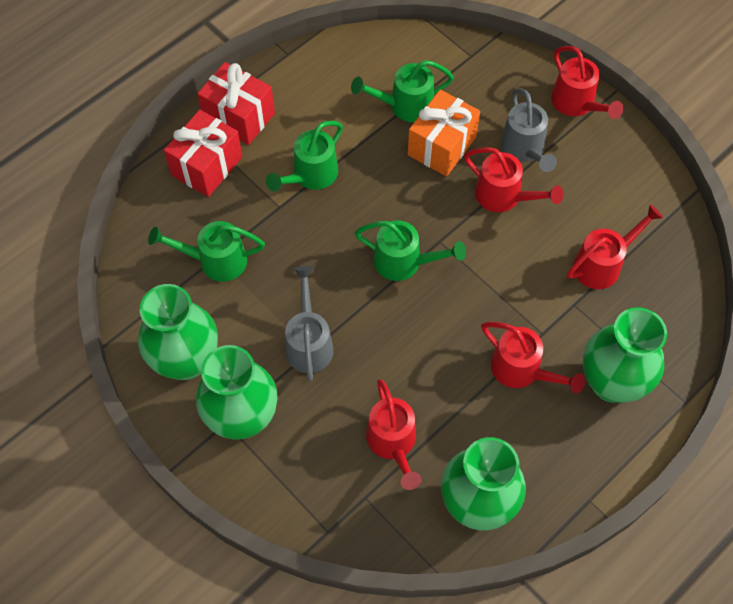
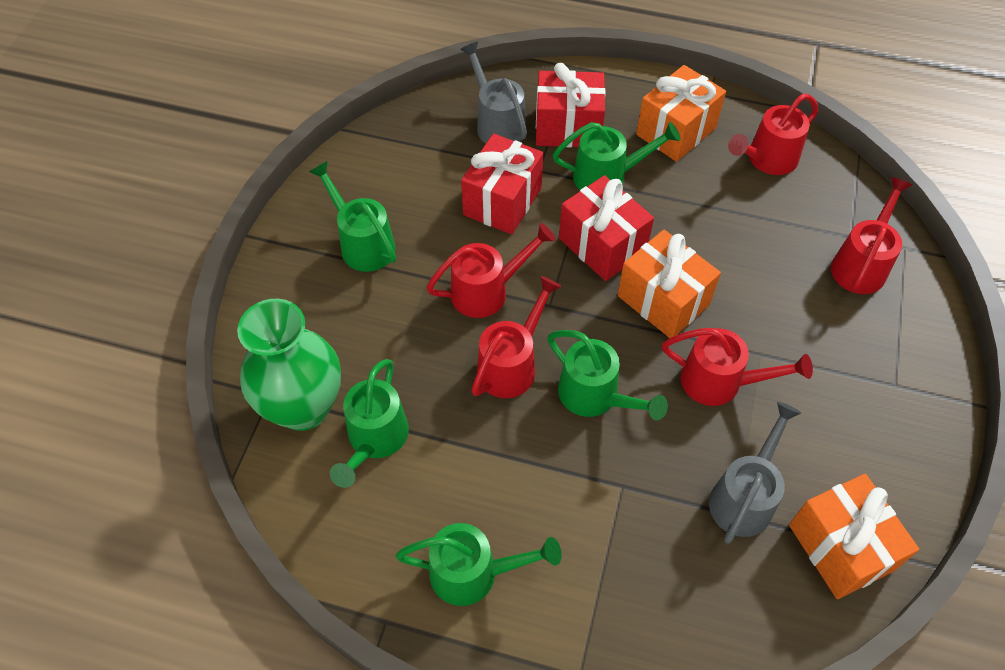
green vase: [138,284,218,380] [196,345,277,440] [441,437,526,530] [583,307,667,403] = 4 -> [237,299,341,431] = 1
green watering can: [148,221,265,282] [266,121,343,192] [351,60,454,122] [355,220,466,281] = 4 -> [309,161,396,272] [330,359,409,488] [396,523,562,606] [547,330,668,420] [553,122,680,190] = 5
orange gift: [408,90,480,176] = 1 -> [618,230,721,338] [636,65,726,162] [789,474,919,599] = 3
red gift: [164,110,243,197] [197,62,275,145] = 2 -> [461,134,543,234] [536,63,606,147] [559,175,654,281] = 3

